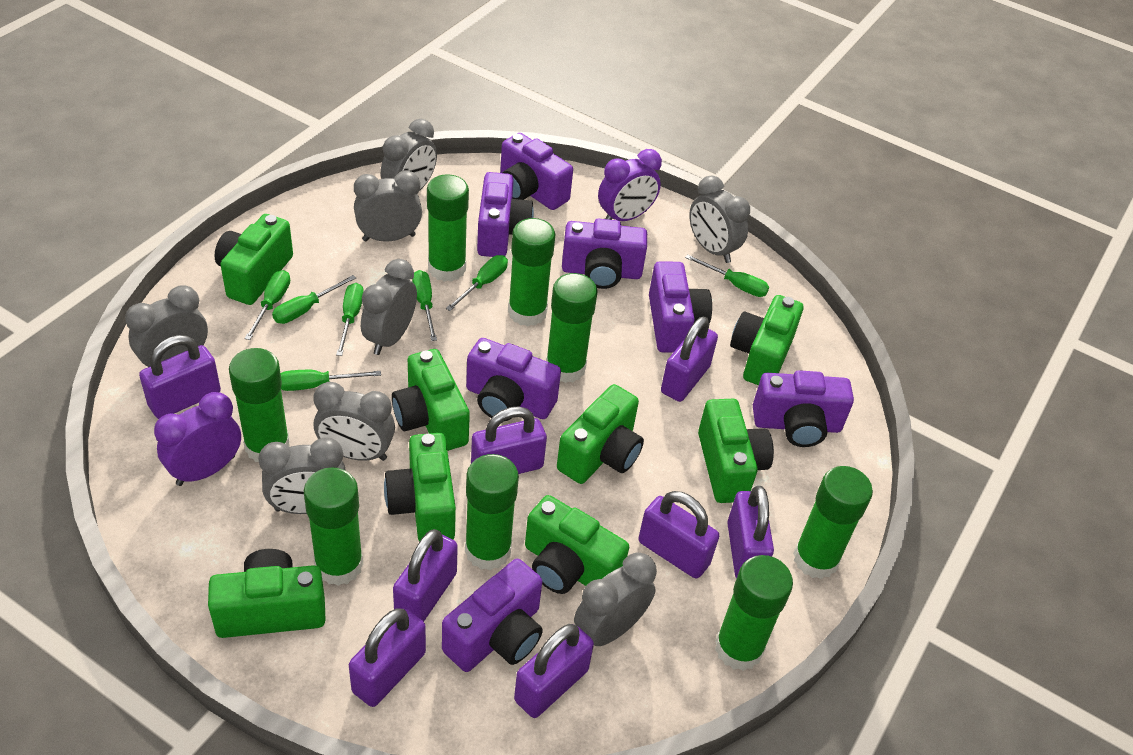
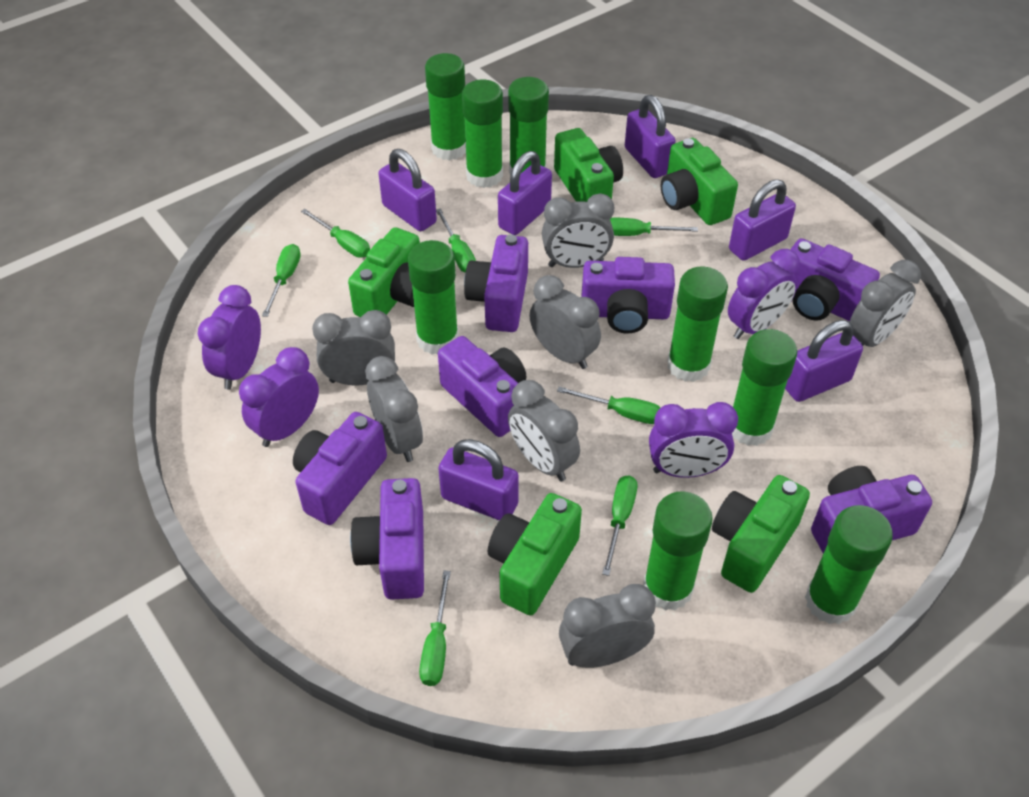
green camera: [208,549,326,638] [215,214,293,305] [384,433,456,542] [392,349,470,451] [525,495,629,594] [557,384,644,484] [698,399,774,503] [730,295,803,385] = 8 -> [348,227,420,317] [488,493,582,616] [554,128,623,202] [661,138,738,225] [712,475,810,593] = 5
grey clock: [125,285,208,367] [258,437,346,514] [313,382,395,461] [354,170,422,242] [361,259,417,355] [381,119,437,191] [574,552,657,646] [689,176,750,263] = 8 -> [312,310,395,385] [365,356,423,462] [508,380,580,481] [530,275,601,369] [542,193,614,268] [559,584,656,668] [850,260,921,347] = 7
purple clock: [154,392,241,486] [598,149,662,221] = 2 -> [198,285,261,389] [239,347,319,447] [649,402,738,478] [728,249,800,339] = 4
purple padlock: [139,335,221,419] [349,608,426,707] [393,529,458,622] [471,406,547,474] [514,624,594,718] [638,491,719,579] [661,316,718,402] [727,486,774,579] = 8 -> [378,149,437,231] [438,439,519,521] [498,151,552,235] [625,95,676,178] [729,179,796,261] [785,320,863,402] = 6

